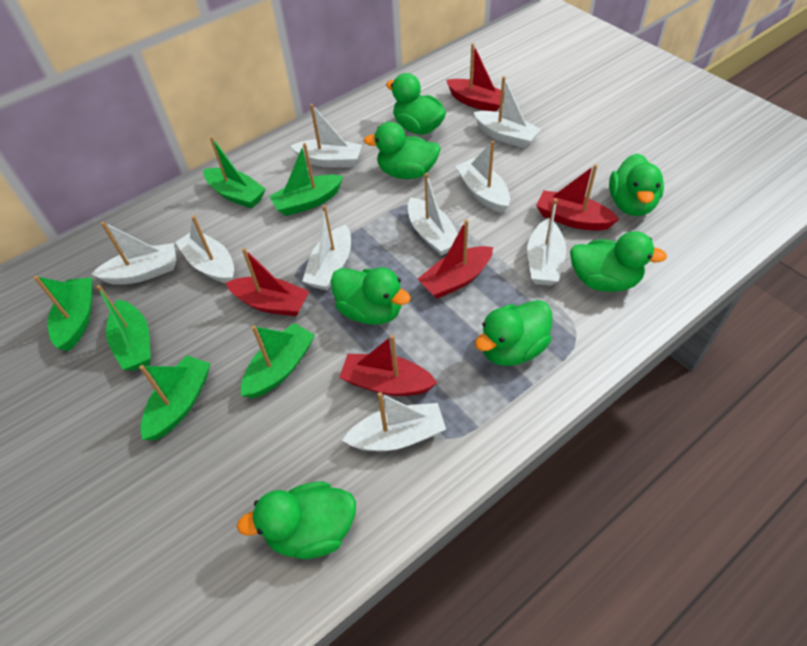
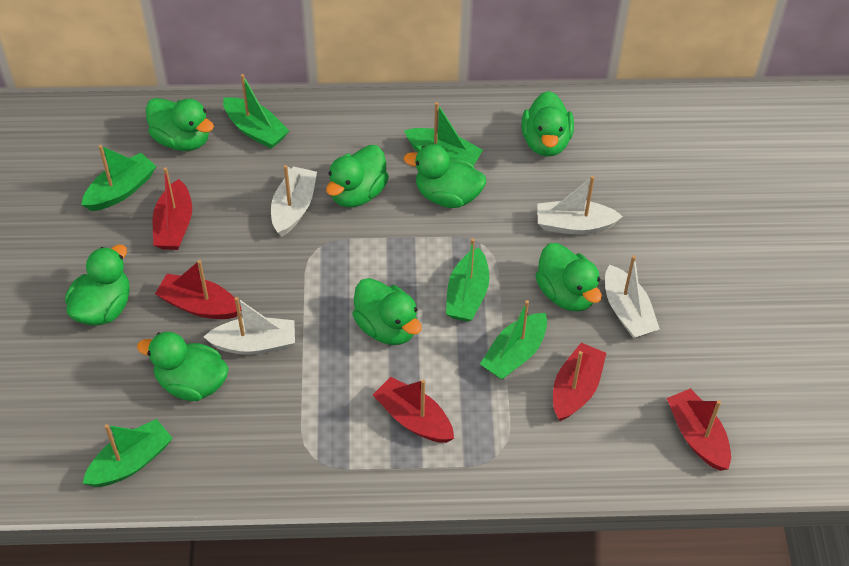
green duck: [237,482,356,559] [331,267,411,325] [363,122,441,179] [386,73,446,135] [475,300,552,366] [570,231,667,292] [609,153,664,216] = 7 -> [65,245,130,326] [137,332,229,401] [146,98,214,151] [326,145,389,207] [352,278,422,345] [404,144,486,208] [521,91,574,157] [535,243,602,312] = 8
white boat: [91,221,177,285] [175,215,234,284] [290,104,362,168] [302,205,351,291] [342,392,446,451] [408,173,458,256] [456,141,510,213] [474,76,541,148] [527,198,566,286] = 9 -> [204,297,295,355] [271,165,317,237] [537,176,623,235] [605,255,660,339] = 4

